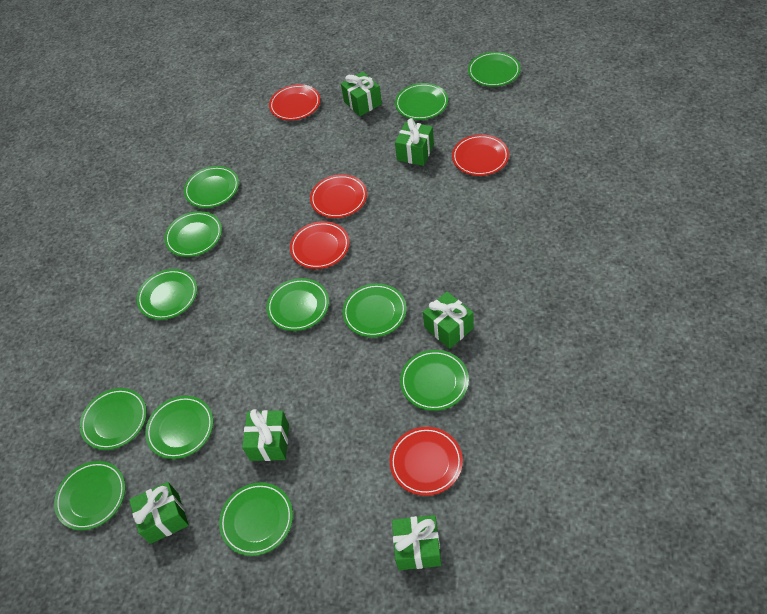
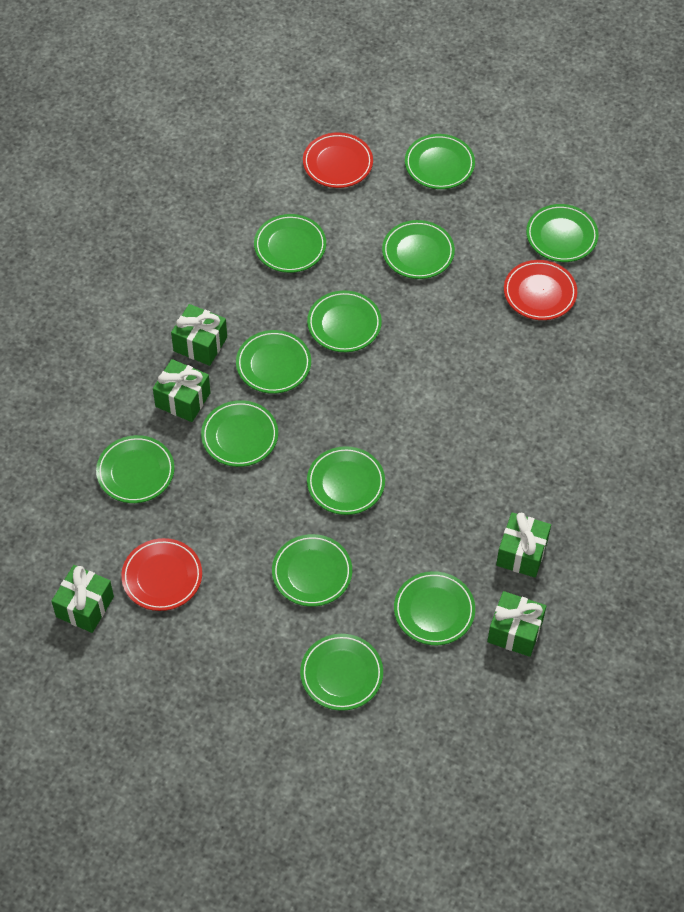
green gift: [129,482,189,544] [242,409,289,461] [341,72,382,116] [392,515,441,570] [395,118,434,166] [423,292,474,349] = 6 -> [51,565,114,633] [153,359,211,422] [171,304,227,366] [487,591,546,657] [496,513,551,578] = 5
red plate: [269,84,320,120] [290,221,349,269] [310,174,367,218] [390,427,463,496] [452,134,509,176] = 5 -> [121,538,202,611] [303,132,373,188] [504,260,577,320] = 3

